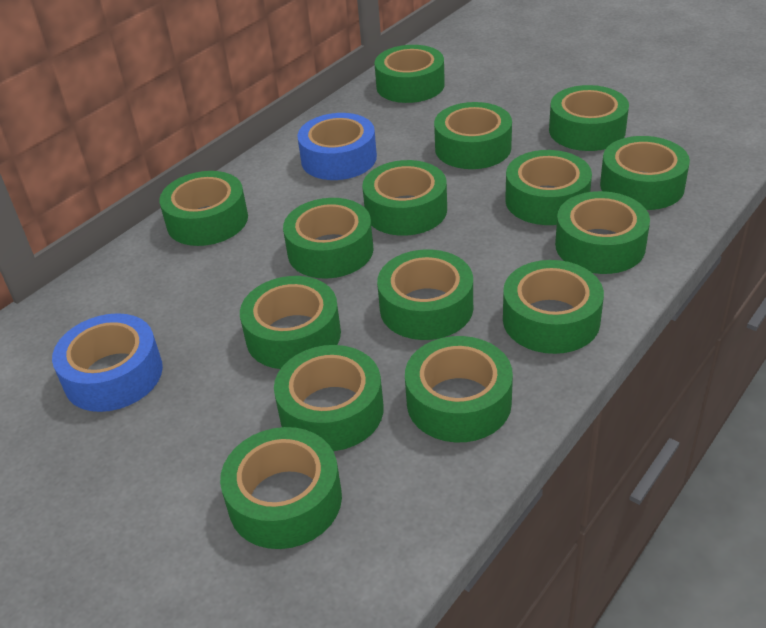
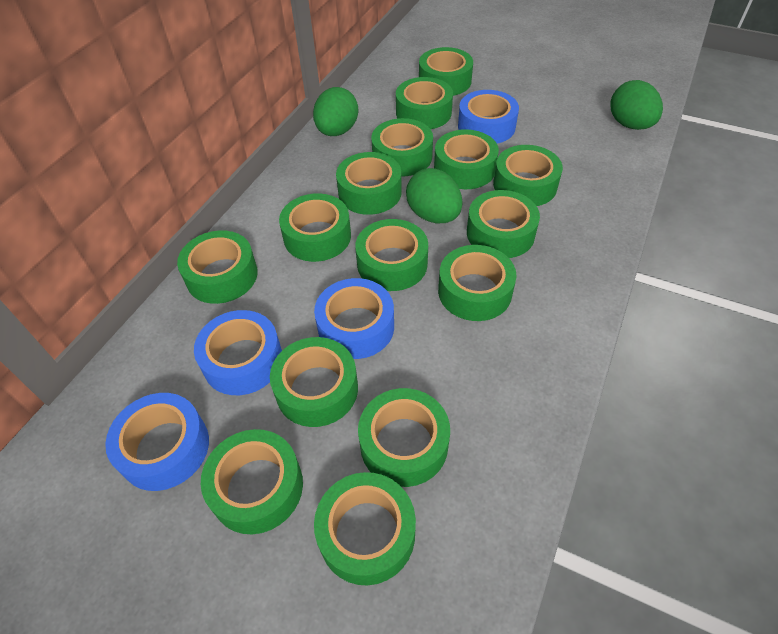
blue tape: [52,313,163,412] [297,113,377,180] = 2 -> [105,393,209,491] [194,310,282,395] [314,278,394,359] [458,90,519,144] = 4
green egg: none = 0 -> [313,87,358,136] [406,168,462,223] [610,80,663,130] = 3

